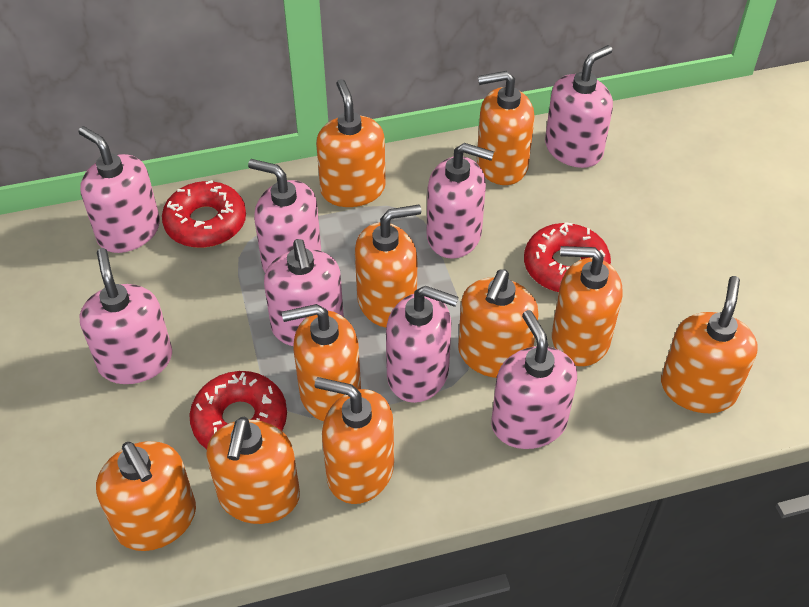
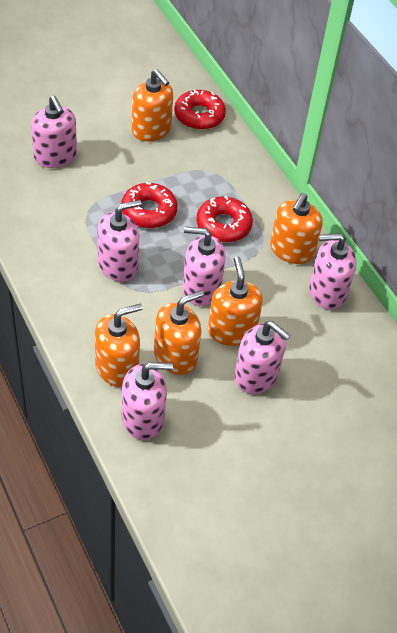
orange soap dispenser: [96,441,196,551] [206,417,300,524] [282,304,361,421] [315,377,394,504] [316,79,386,207] [355,204,421,328] [458,269,539,378] [477,71,535,185] [552,246,623,366] [661,276,758,413] = 10 -> [95,303,143,387] [132,69,173,141] [154,290,204,375] [208,256,263,346] [270,193,323,264] = 5
pink soap dispenser: [78,126,160,253] [80,248,172,384] [248,159,321,273] [264,239,344,346] [386,286,459,403] [427,143,494,259] [491,310,577,449] [545,45,613,168] = 8 -> [31,96,77,168] [97,200,142,282] [122,362,173,440] [182,227,226,306] [234,321,291,394] [309,233,356,310] = 6

